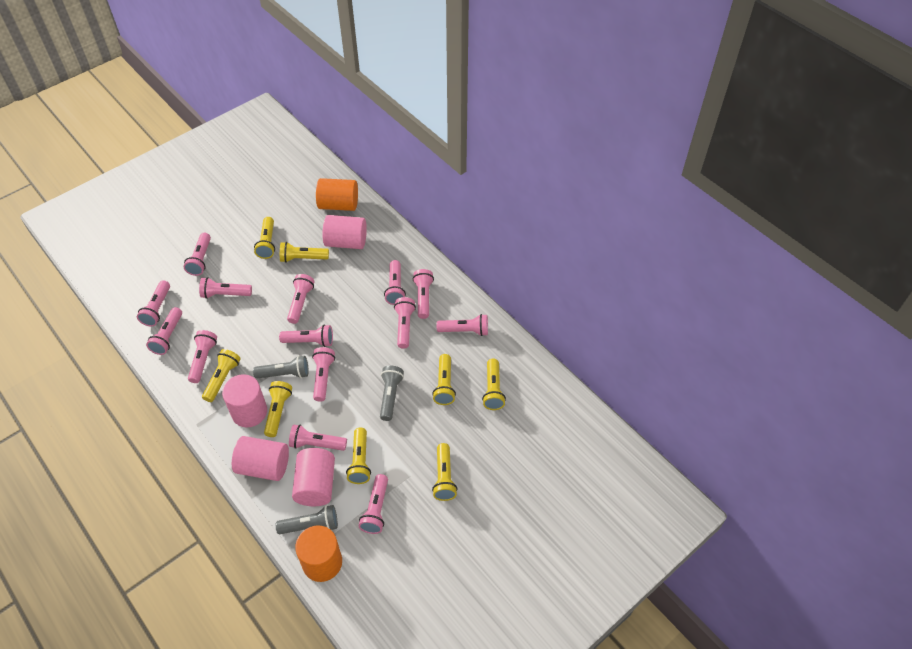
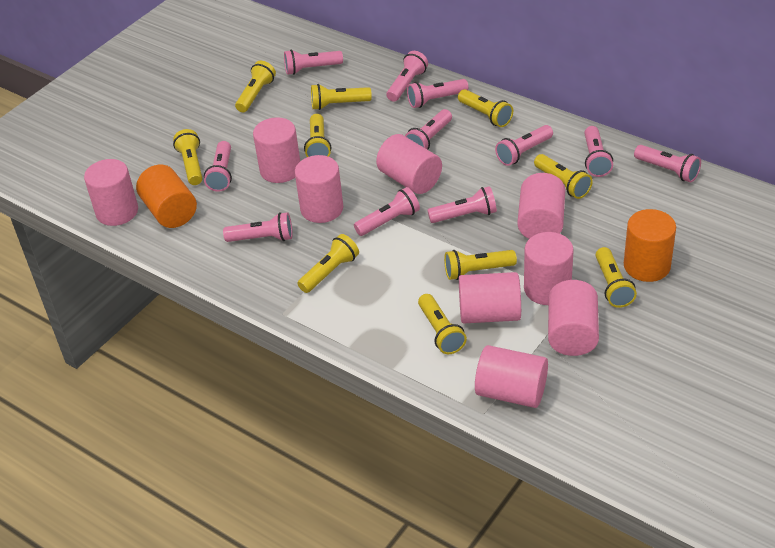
grey flashlight: [253,355,309,379] [276,505,338,534] [380,366,404,421] = 3 -> none = 0
pink cylinder: [222,374,267,427] [232,436,289,481] [292,448,335,506] [323,215,367,249] = 4 -> [84,159,138,226] [253,117,300,183] [295,155,343,223] [376,134,442,194] [459,272,521,323] [475,345,548,408] [517,173,565,239] [524,232,574,305] [548,280,599,356] = 9
pink flashlight: [137,280,170,327] [146,307,182,355] [184,233,211,276] [188,330,217,383] [199,277,252,299] [279,325,333,347] [287,274,315,324] [289,424,347,451] [312,347,335,402] [359,474,388,534] [384,260,406,305] [394,297,416,349] [413,269,434,319] [436,314,488,336] = 14 -> [204,141,232,192] [223,212,293,242] [284,50,343,75] [354,187,420,236] [386,51,428,102] [405,109,452,150] [407,79,468,108] [427,186,497,223] [495,125,553,166] [584,126,613,177] [634,145,701,182] = 11
yellow flashlight: [202,349,241,402] [254,217,275,259] [264,381,292,437] [280,242,329,263] [346,428,371,484] [432,354,456,405] [432,443,457,501] [482,359,506,410] = 8 -> [173,129,202,185] [235,61,276,112] [297,234,359,293] [304,114,331,157] [311,84,372,110] [418,294,467,354] [444,250,517,280] [458,89,513,127] [534,154,593,199] [596,247,637,308] = 10

